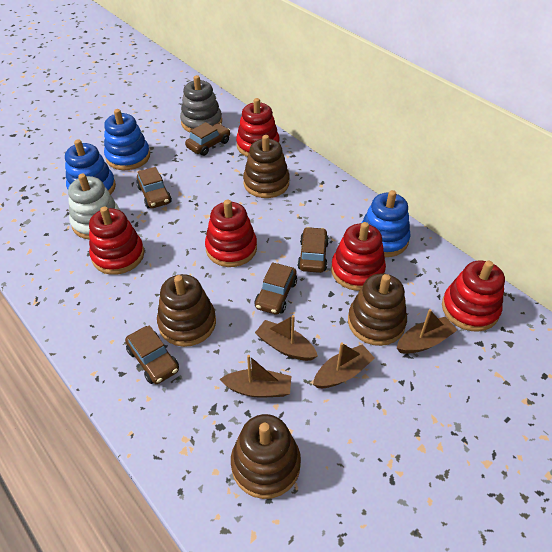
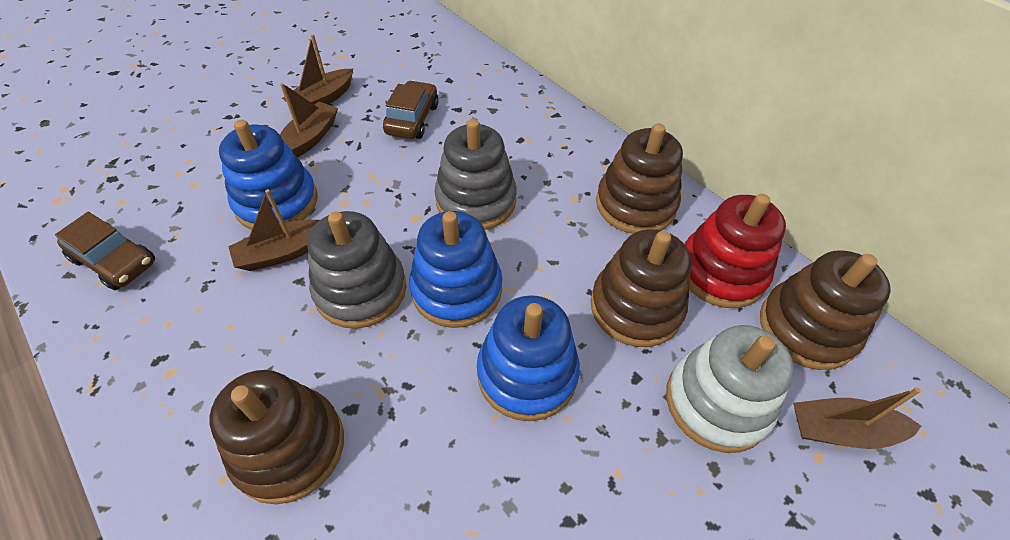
brown car: [125,325,179,384] [136,167,172,209] [185,122,230,156] [255,262,297,315] [297,227,329,273] = 5 -> [55,212,155,290] [383,80,439,139] = 2
grey stacking toy: [180,75,222,132] = 1 -> [307,211,406,329] [435,119,517,230] = 2
red stacking toy: [89,207,144,275] [205,200,257,267] [236,98,280,157] [331,222,386,291] [442,261,505,332] = 5 -> [685,194,786,308] = 1

